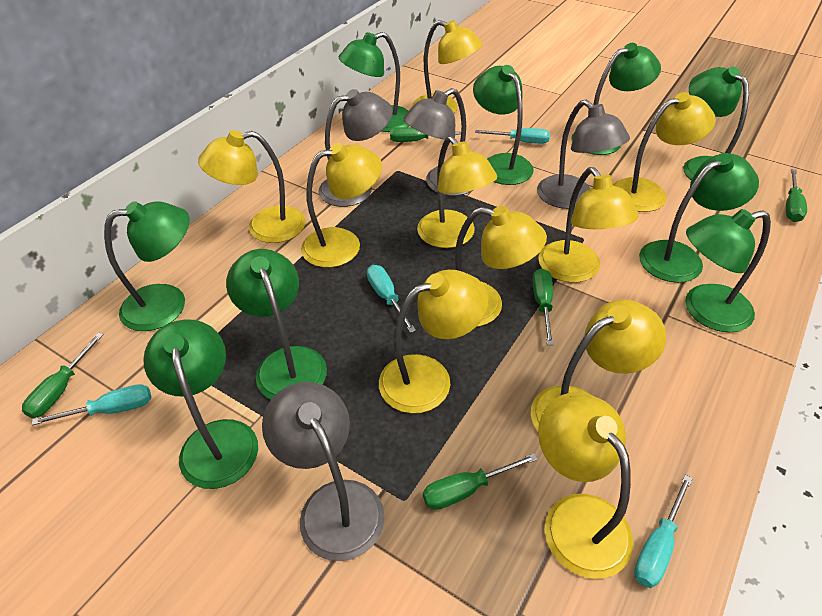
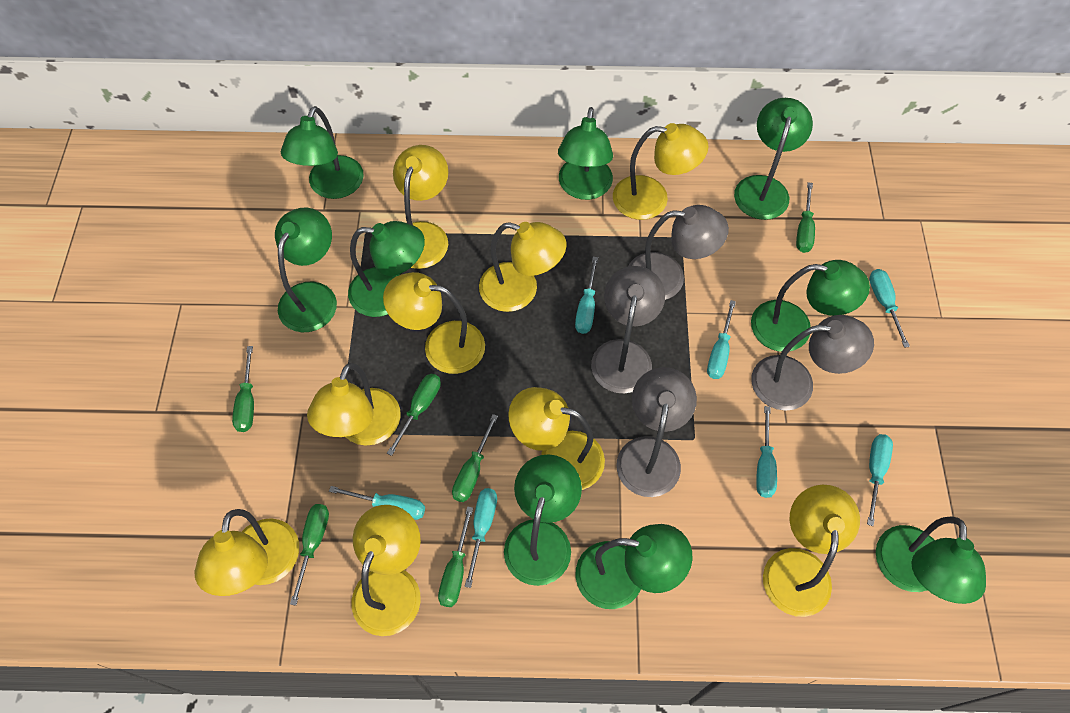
green screwdriver: [22,332,104,418] [390,127,461,142] [423,453,538,510] [533,268,554,345] [786,169,807,222] = 5 -> [232,346,254,432] [290,504,329,605] [387,374,441,456] [438,506,473,607] [452,414,498,502] [796,182,815,253] = 6
turquoise screwdriver: [32,384,151,425] [367,265,416,333] [475,128,550,144] [634,475,693,588] = 4 -> [329,486,425,520] [465,488,497,588] [575,257,598,334] [707,300,736,379] [756,406,777,498] [867,434,893,526] [869,269,910,348] = 7
yellow lamp: [198,130,306,243] [301,143,382,268] [379,270,488,413] [412,20,482,113] [417,136,497,248] [455,206,547,327] [531,300,666,432] [538,167,639,283] [538,392,633,579] [613,92,716,212] = 10 -> [195,509,299,596] [307,363,401,446] [352,505,421,636] [383,272,485,374] [393,145,448,269] [479,222,566,312] [508,387,605,490] [613,123,708,220] [763,485,860,617] = 9

